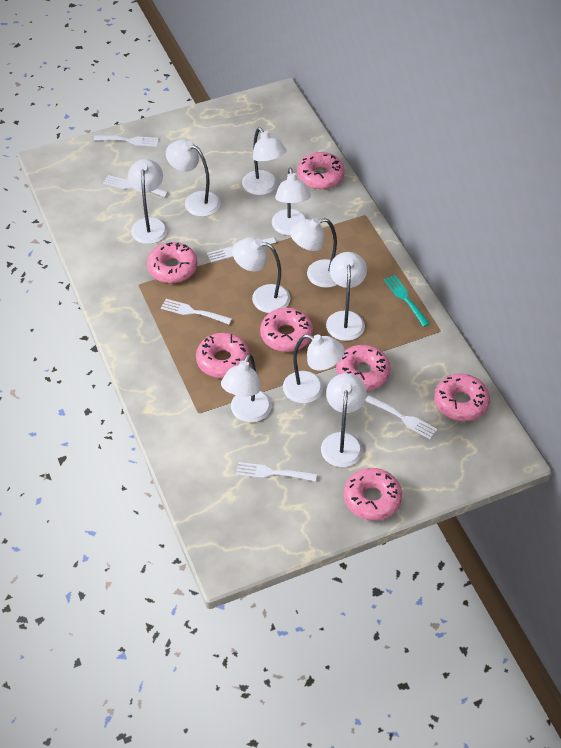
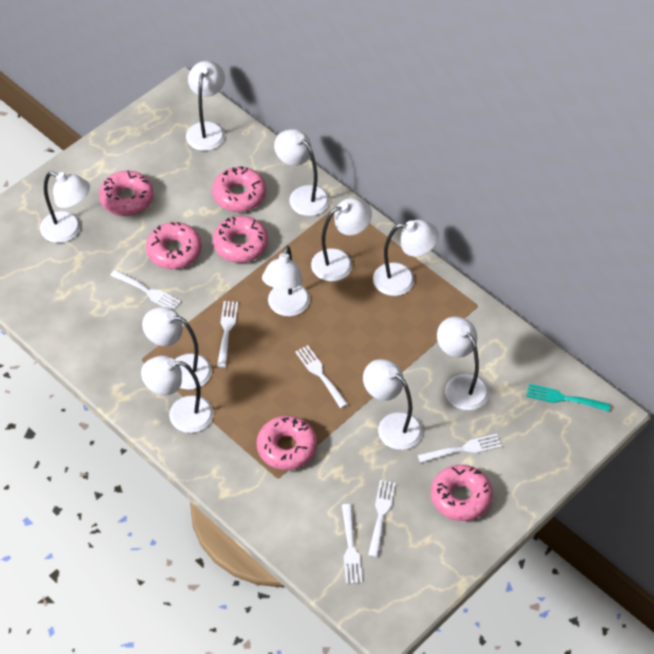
pink donut: [147,242,198,283] [196,333,249,378] [260,308,313,352] [297,152,345,189] [336,345,391,391] [344,468,402,521] [434,374,490,421] = 7 -> [99,171,154,216] [146,222,202,269] [212,166,266,212] [213,216,268,263] [257,416,317,470] [431,465,493,521] = 6

